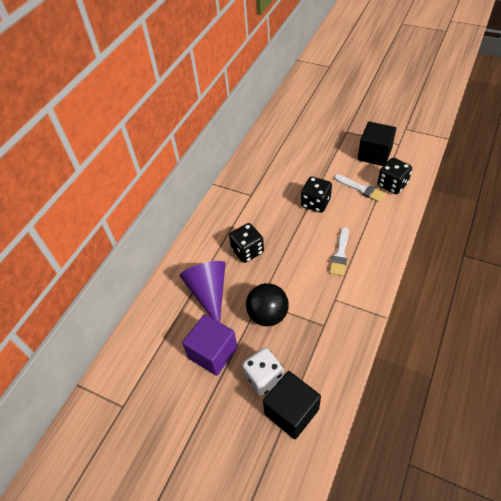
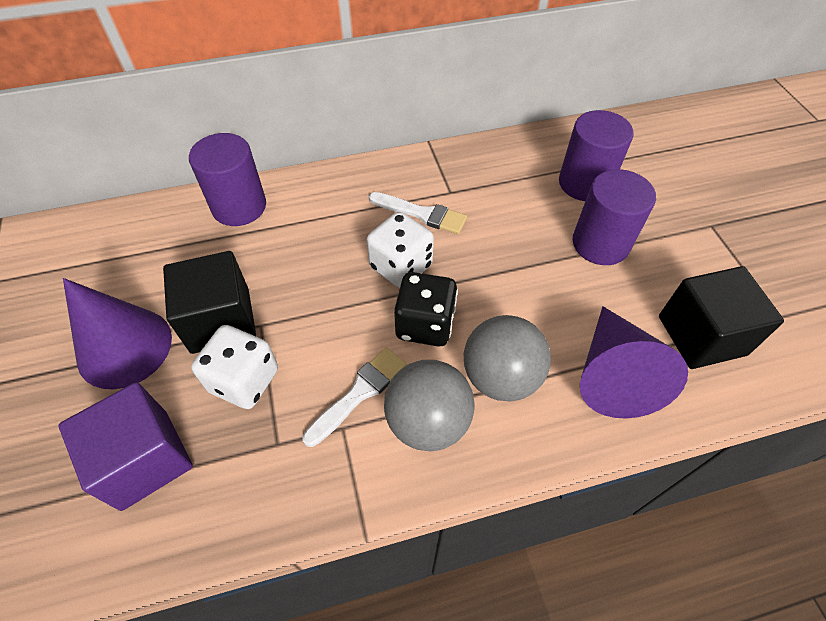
black ball: [246,283,289,326] = 1 -> none = 0
black dice: [229,223,264,263] [301,177,332,213] [378,158,412,194] = 3 -> [394,272,458,347] = 1
grey ball: none = 0 -> [384,360,475,451] [464,315,551,402] = 2
purple cone: [179,261,225,322] = 1 -> [63,278,172,389] [580,306,688,418] = 2
purple cylinder: none = 0 -> [189,133,266,226] [559,110,634,201] [573,169,656,265] = 3
white dice: [242,348,284,396] = 1 -> [191,325,278,409] [367,212,434,288] = 2

